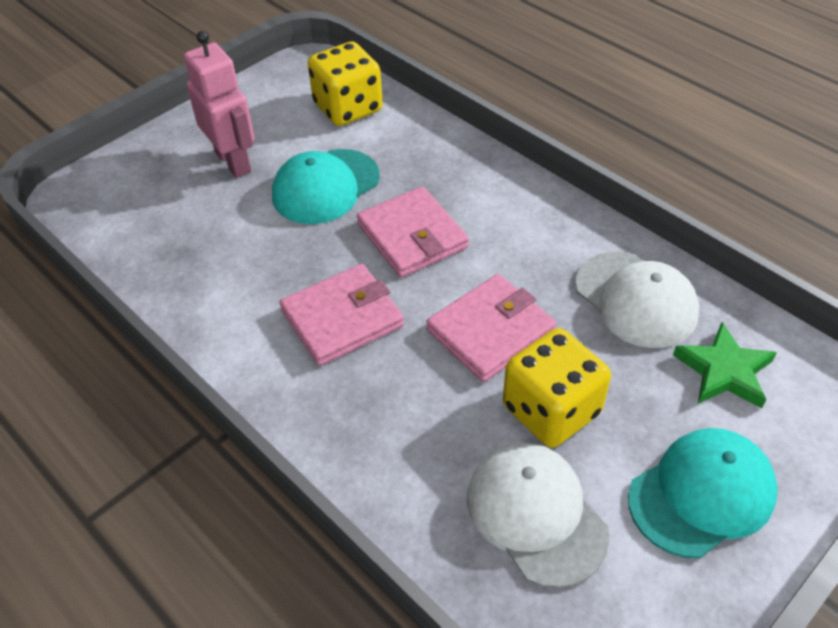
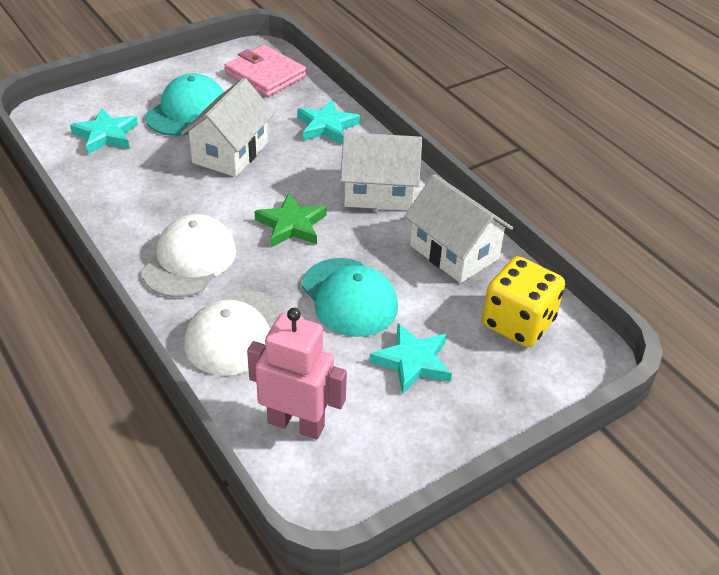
pink wallet: [280,264,404,366] [357,186,469,278] [426,274,556,382] = 3 -> [225,45,306,97] = 1
turquoise star: none = 0 -> [70,108,138,154] [297,100,360,144] [369,323,452,394] = 3
white house: none = 0 -> [181,78,275,177] [340,132,422,211] [404,174,513,283] = 3
yellow dice: [307,41,383,126] [503,328,611,448] = 2 -> [482,256,565,347] = 1

